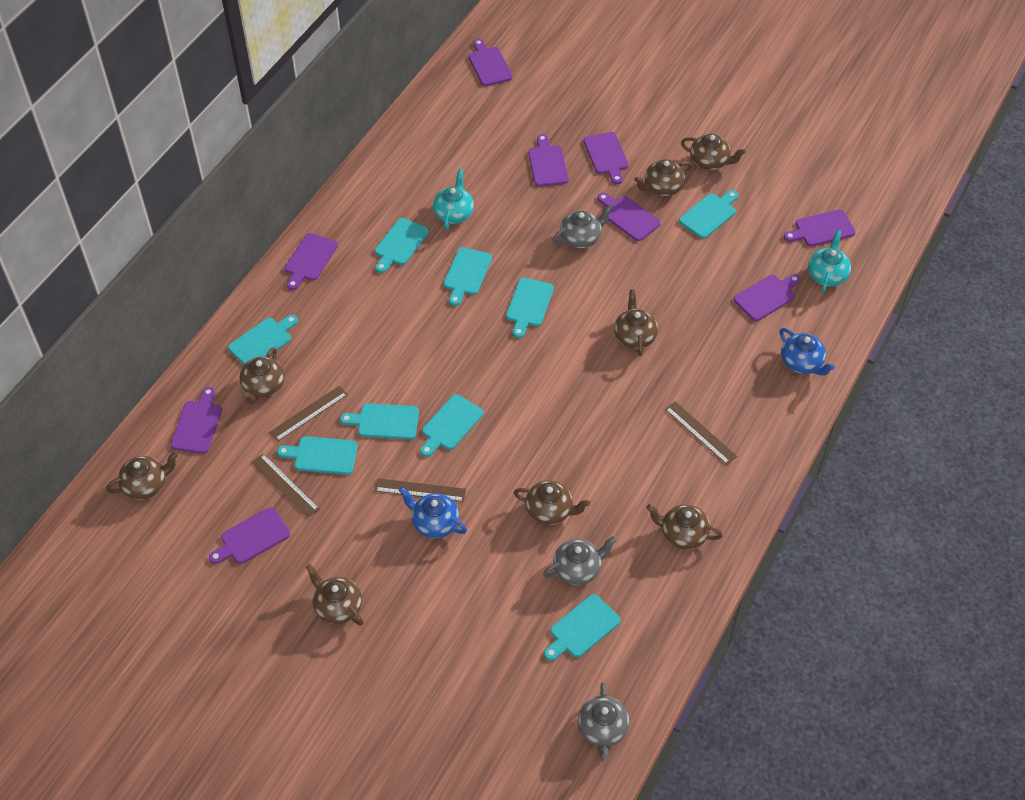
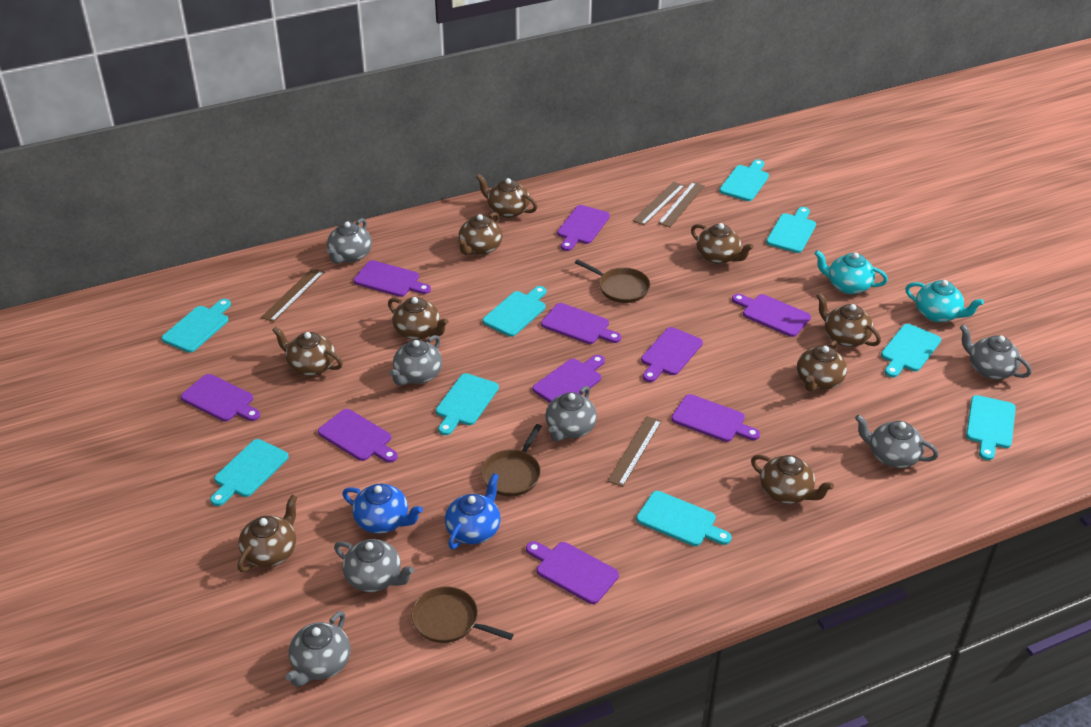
brown pan: none = 0 -> [411,587,514,643] [481,424,542,496] [575,259,650,303] = 3
brown teapot: [106,451,178,500] [240,347,285,404] [306,564,364,626] [514,480,590,525] [614,289,658,356] [634,160,692,196] [647,504,723,550] [681,134,746,170] = 8 -> [237,495,297,572] [272,326,343,376] [388,297,449,340] [457,212,503,255] [476,174,537,218] [691,223,754,264] [751,455,834,504] [797,340,847,392] [816,293,881,347] = 9
grey teapot: [543,536,617,585] [553,204,613,248] [578,682,630,759] = 3 -> [285,611,350,687] [327,218,372,264] [334,539,414,592] [389,335,442,386] [545,386,597,441] [855,415,939,468] [960,324,1032,379] = 7
purple cutting board: [170,387,222,454] [209,507,290,564] [285,233,338,290] [468,39,513,86] [528,134,569,187] [583,132,629,184] [597,193,661,241] [734,274,801,321] [784,209,856,246] = 9 -> [181,374,260,421] [318,409,398,463] [353,260,431,297] [526,541,619,604] [533,355,605,403] [541,303,621,344] [557,205,610,251] [641,327,703,382] [671,394,760,442] [732,294,811,337] = 10

